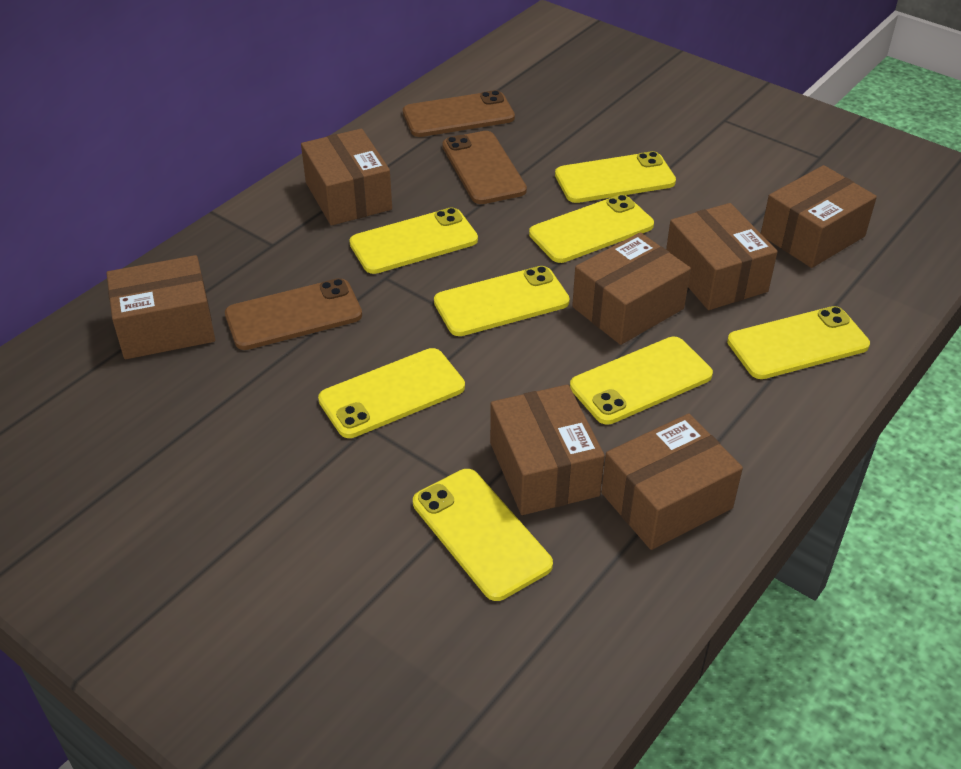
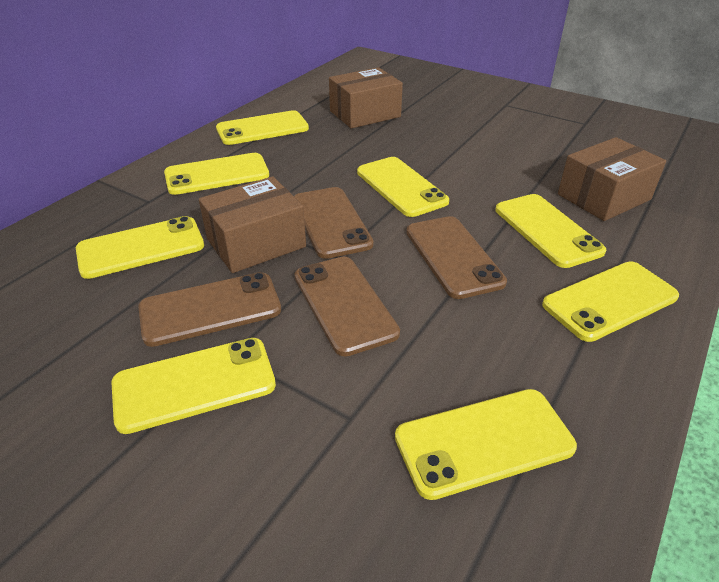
brown box: [106,255,215,359] [301,129,392,226] [490,385,605,515] [572,232,691,345] [601,413,743,550] [666,203,778,310] [761,165,877,268] = 7 -> [199,176,306,273] [329,67,403,129] [558,137,666,221] = 3
brown phone: [225,278,362,350] [403,90,515,137] [442,131,527,204] = 3 -> [138,272,281,347] [294,187,374,259] [295,257,400,357] [406,216,507,299] = 4

